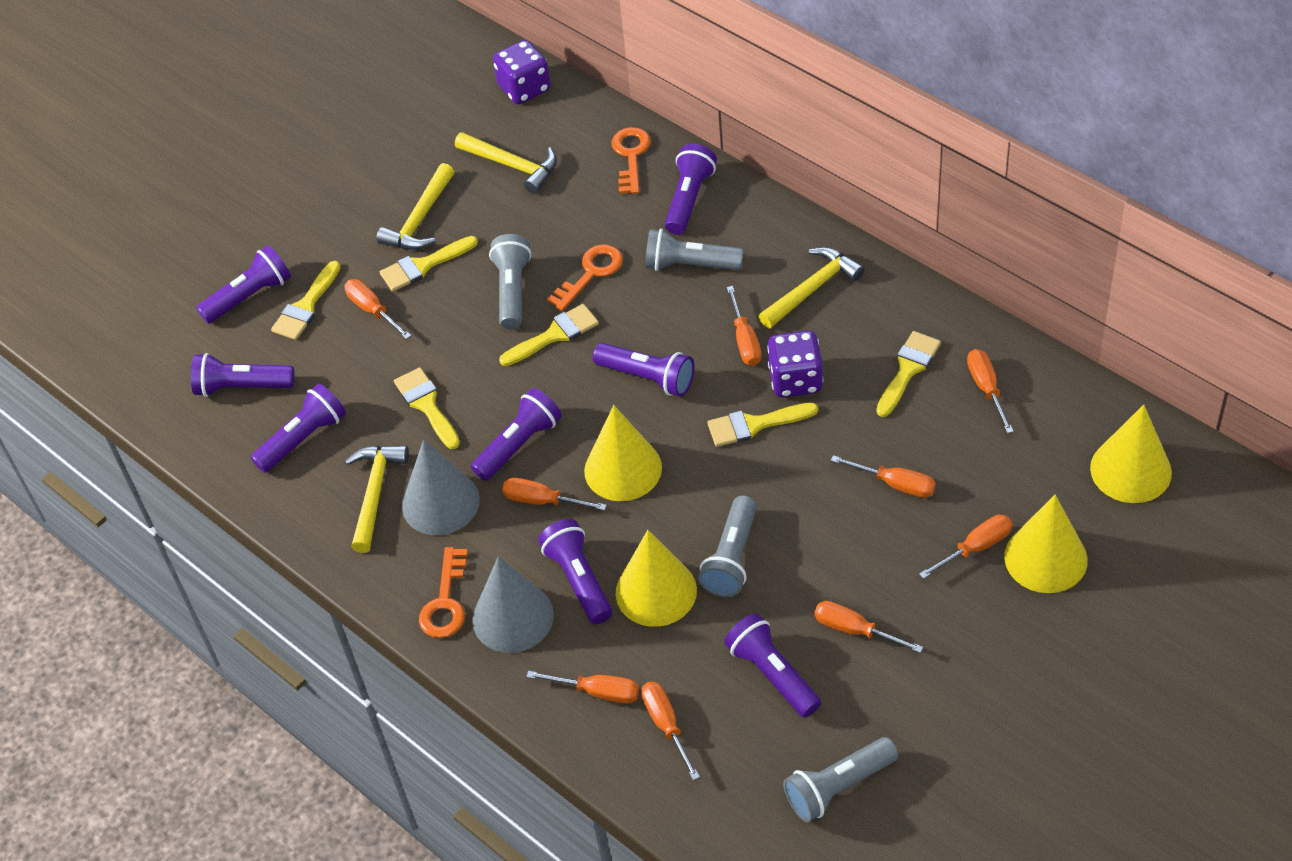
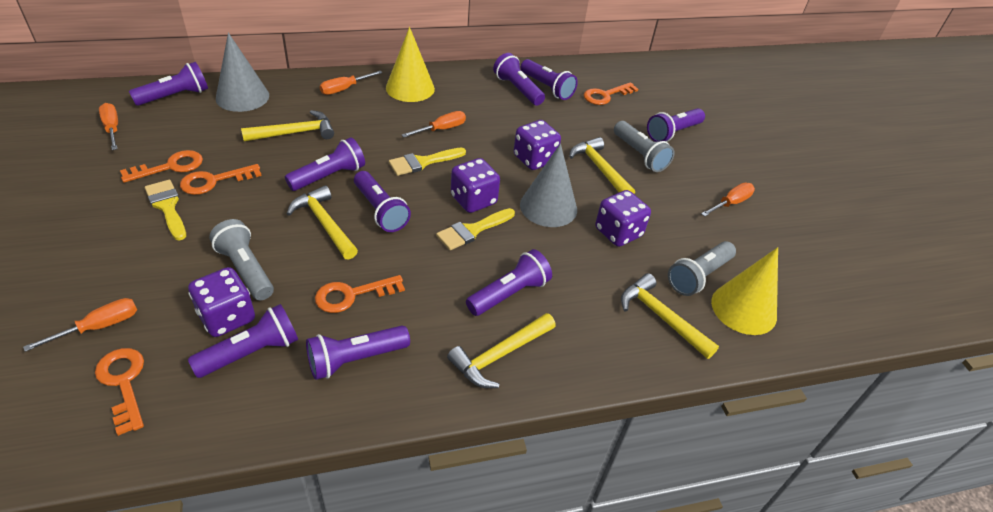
grey flashlight: [489,234,532,329] [645,228,744,271] [698,495,757,597] [783,737,898,822] = 4 -> [209,219,274,300] [614,121,675,172] [668,241,736,296] = 3
orange key: [419,547,468,638] [547,245,623,311] [611,127,651,194] = 3 -> [95,348,144,436] [120,150,203,183] [180,164,262,195] [315,275,405,313] [584,82,638,105] = 5
orange screwdriver: [344,279,411,339] [502,478,607,511] [526,671,639,704] [641,682,700,780] [727,286,761,366] [814,601,923,653] [831,455,936,498] [919,515,1013,579] [967,349,1014,433] = 9 -> [23,298,137,352] [99,103,118,150] [320,71,382,95] [402,111,466,137] [701,183,755,217] = 5
purple dice: [493,40,551,104] [767,331,823,397] = 2 -> [188,267,255,337] [451,158,500,213] [514,120,561,170] [595,190,651,247] = 4
purple flashlight: [191,353,295,397] [196,245,291,324] [251,384,346,473] [471,388,562,481] [538,519,612,624] [593,343,694,397] [665,144,717,235] [724,613,821,718] = 8 -> [129,62,208,106] [188,304,298,378] [285,137,365,191] [306,326,410,380] [354,171,411,232] [466,249,552,316] [493,53,545,106] [521,59,578,100] [647,108,705,142] = 9
yellow brush: [271,261,341,340] [380,236,478,291] [394,367,460,449] [499,304,599,366] [707,403,818,447] [876,331,941,417] = 6 -> [145,180,186,241] [389,148,466,176] [436,208,515,250] = 3
yellow cone: [584,405,662,501] [616,530,697,627] [1004,495,1088,593] [1090,404,1172,503] = 4 -> [386,27,435,102] [711,247,778,335] = 2
yellow hammer: [345,445,409,553] [376,163,455,250] [455,132,557,194] [759,247,865,328] = 4 -> [241,110,334,141] [287,185,358,260] [447,313,556,388] [569,137,635,194] [621,273,719,359] = 5

